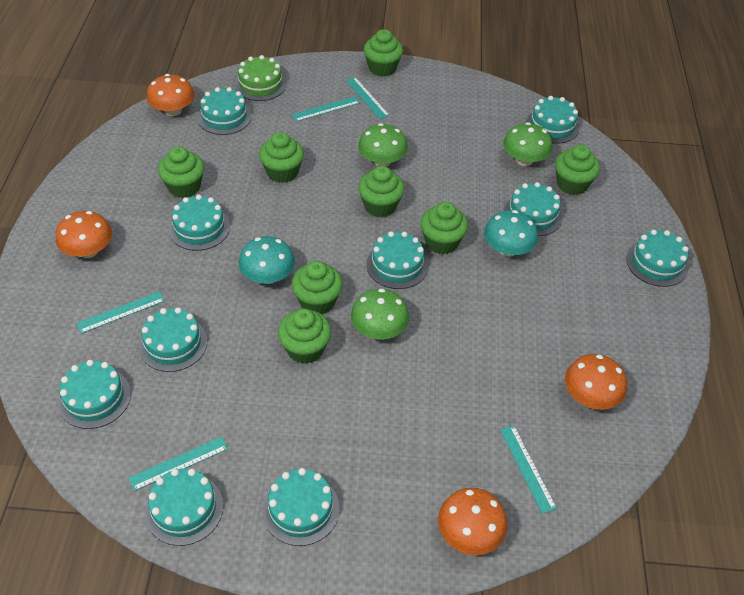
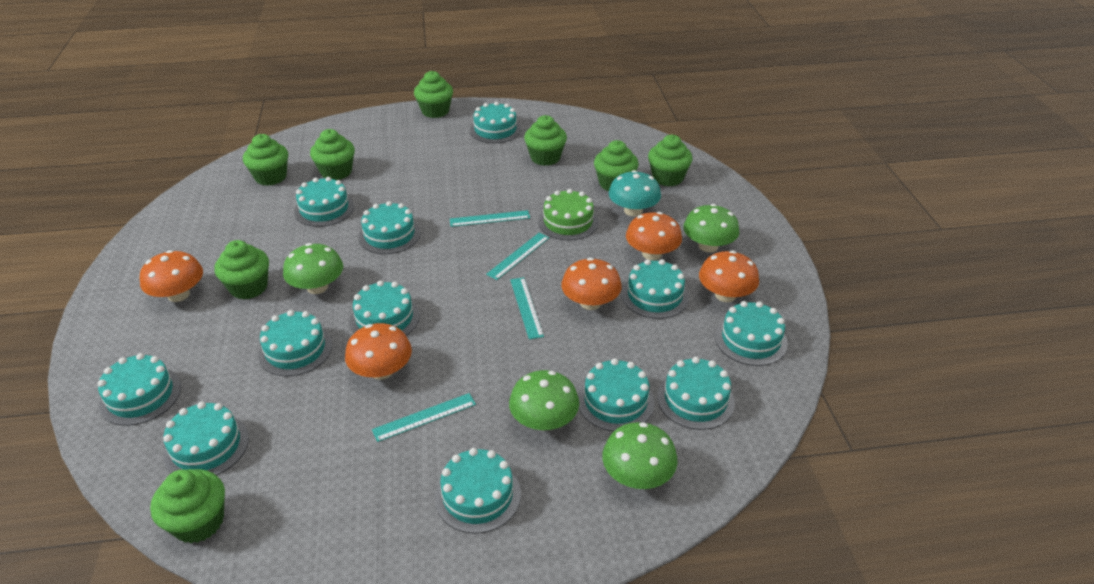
green mushroom: [351,288,409,340] [358,123,408,167] [503,122,552,166] = 3 -> [283,243,343,294] [509,370,579,431] [602,422,678,489] [683,204,739,252] = 4
orange mushroom: [56,211,112,258] [147,74,195,116] [438,488,507,555] [565,354,627,410] = 4 -> [140,250,203,302] [345,323,412,380] [561,258,622,310] [626,212,682,260] [699,251,759,302] = 5
turquoise cake: [58,360,131,429] [139,307,207,372] [145,468,223,546] [169,194,230,251] [197,87,252,135] [262,468,340,546] [366,231,428,289] [504,182,562,236] [526,96,580,144] [626,230,689,287] = 10 -> [98,353,181,426] [163,402,249,476] [258,310,332,376] [294,177,354,227] [350,280,420,336] [358,201,421,254] [435,448,521,533] [470,102,521,143] [578,358,655,431] [621,259,689,319] [657,357,735,430] [715,301,788,366] = 12
turquoise mushroom: [239,236,295,284] [484,210,538,257] = 2 -> [609,170,661,216] = 1
turquoise ruler: [76,291,165,334] [129,437,228,491] [291,96,360,122] [346,77,390,119] [500,425,557,514] = 5 -> [372,393,476,442] [450,210,530,227] [486,233,549,280] [510,277,544,339] = 4

